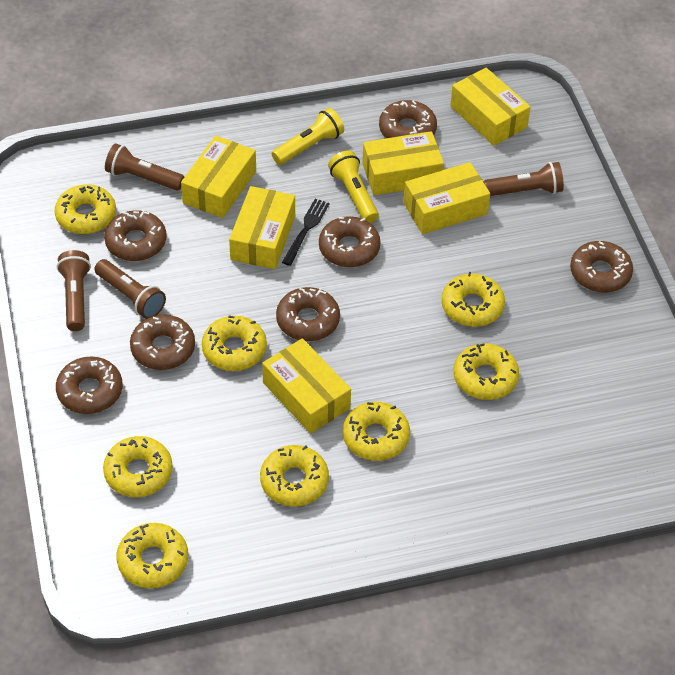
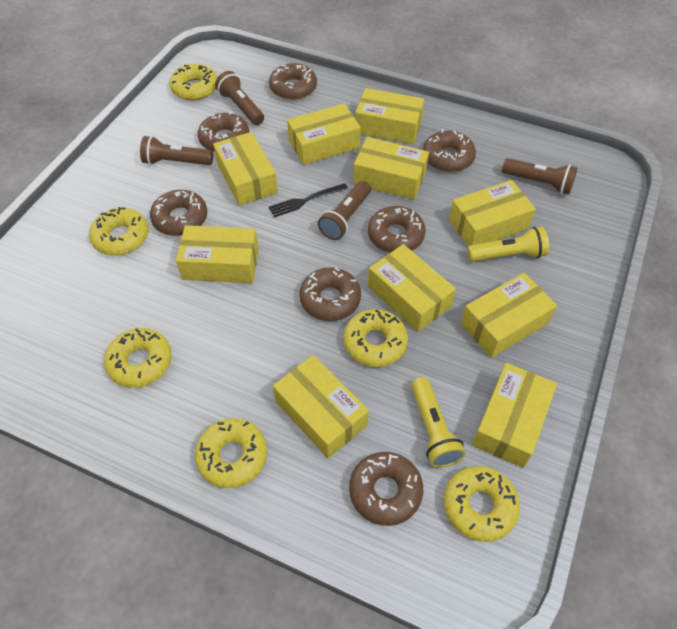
yellow box: [181,136,256,218] [229,186,295,269] [262,338,351,434] [362,131,444,195] [403,162,490,234] [450,68,531,146] = 6 -> [176,225,259,283] [213,132,278,206] [273,355,369,458] [287,103,361,165] [353,137,429,200] [355,88,424,144] [368,244,456,332] [449,180,536,246] [461,273,557,358] [472,363,557,468] = 10
yellow donut: [55,185,116,234] [103,436,173,497] [117,523,188,588] [202,315,267,371] [260,445,329,507] [343,402,410,461] [441,272,505,327] [453,343,519,400] = 8 -> [89,207,149,256] [104,328,172,388] [169,64,218,100] [195,418,267,488] [343,309,408,367] [444,466,520,542] = 6

